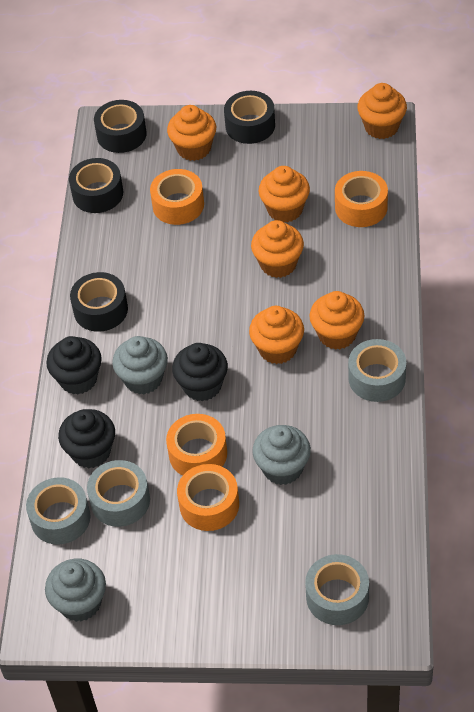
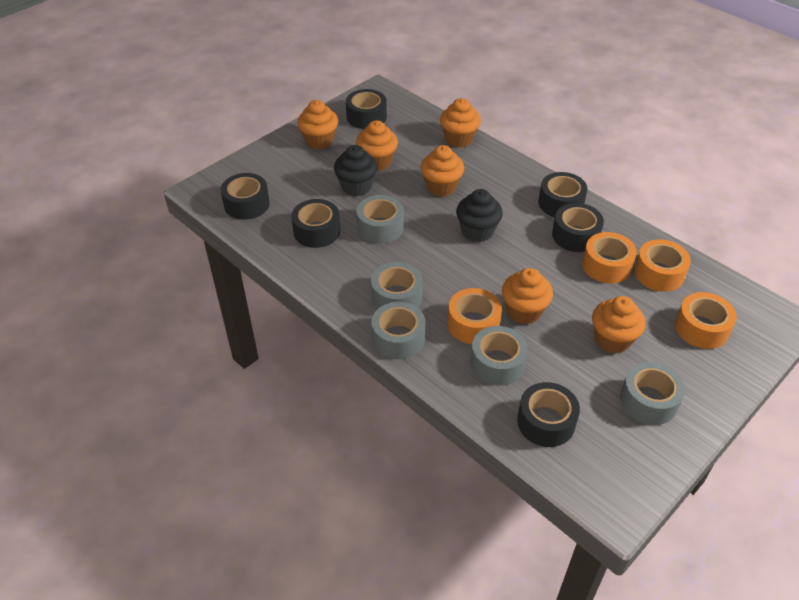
black cupcake: [46,336,102,394] [58,409,115,469] [172,343,228,401] = 3 -> [334,145,378,196] [456,189,503,242] = 2
black tape: [69,158,123,213] [70,272,128,332] [94,100,146,153] [224,91,275,144] = 4 -> [221,173,270,220] [291,199,340,248] [346,89,387,129] [517,382,580,447] [538,172,588,217] [552,203,604,252] = 6
grey cupcake: [45,559,106,622] [112,336,168,394] [252,425,311,485] = 3 -> none = 0
grey tape: [26,477,90,545] [87,460,150,527] [305,554,369,625] [348,339,406,402] = 4 -> [357,195,404,244] [371,262,423,309] [371,302,426,359] [470,326,528,386] [620,362,685,425] = 5

